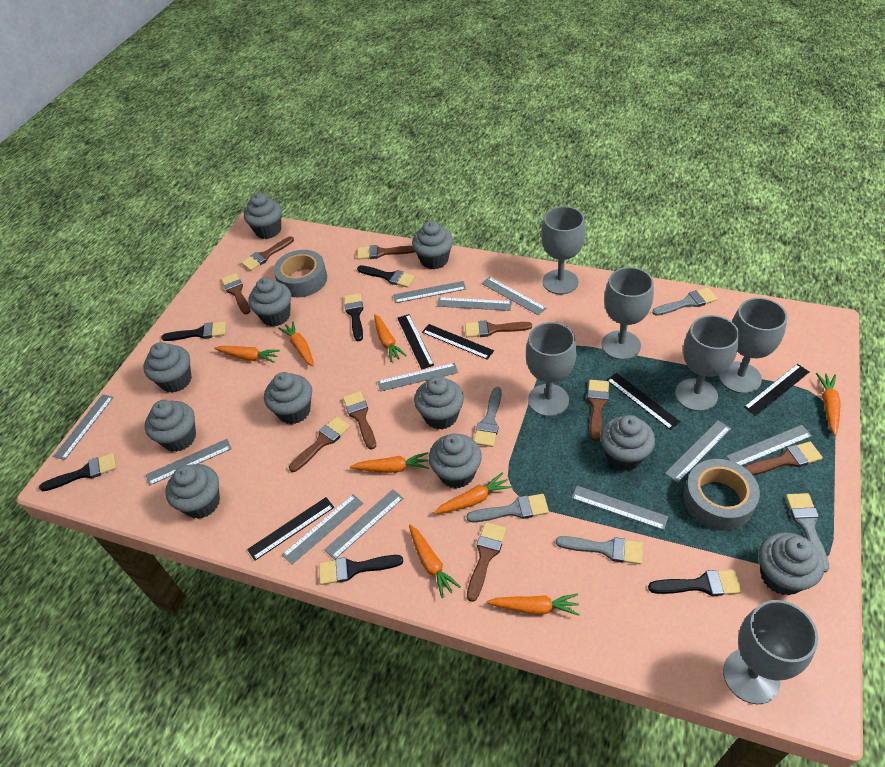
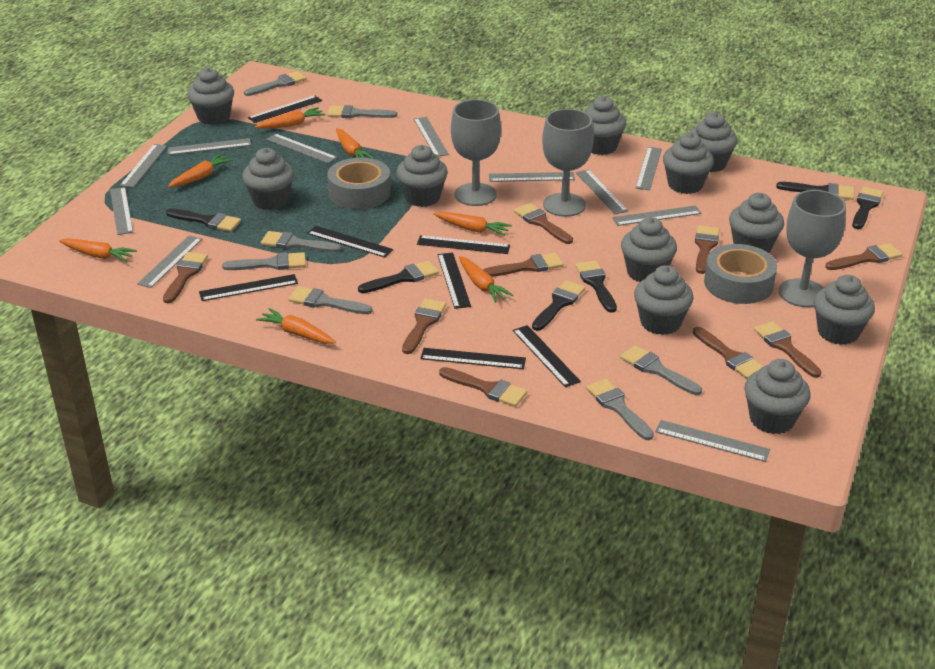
black ruler: [247,497,334,561] [397,314,434,369] [422,324,494,360] [607,373,680,430] [744,364,809,416] = 5 -> [199,274,298,301] [248,96,322,123] [307,226,393,258] [417,235,510,254] [420,348,526,369] [437,253,471,309] [513,325,581,388] = 7
grey brush: [466,494,549,522] [474,387,502,447] [556,536,643,564] [652,288,717,316] [786,493,829,573] = 5 -> [222,252,306,270] [244,71,307,96] [261,231,341,252] [288,286,372,314] [327,105,397,118] [586,379,654,440] [620,345,702,395] = 7
grey goblet: [526,322,577,417] [541,206,586,295] [601,267,654,360] [675,315,740,411] [719,298,787,394] [723,600,818,704] = 6 -> [451,99,501,206] [542,109,594,217] [779,190,846,307] = 3
orange carrot: [214,346,280,363] [278,321,314,367] [350,452,429,473] [374,314,407,362] [409,524,461,598] [433,472,512,514] [486,593,580,616] [816,373,841,436] = 8 -> [59,238,137,262] [168,154,233,187] [255,107,325,129] [256,308,336,344] [336,128,374,159] [433,212,512,236] [459,256,513,303] = 7

